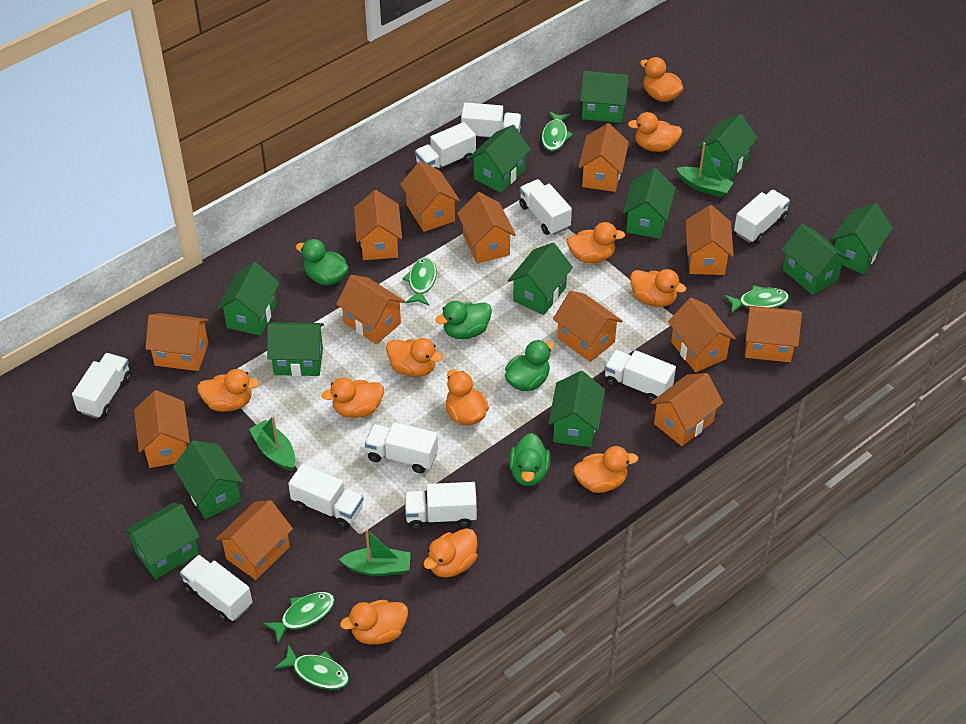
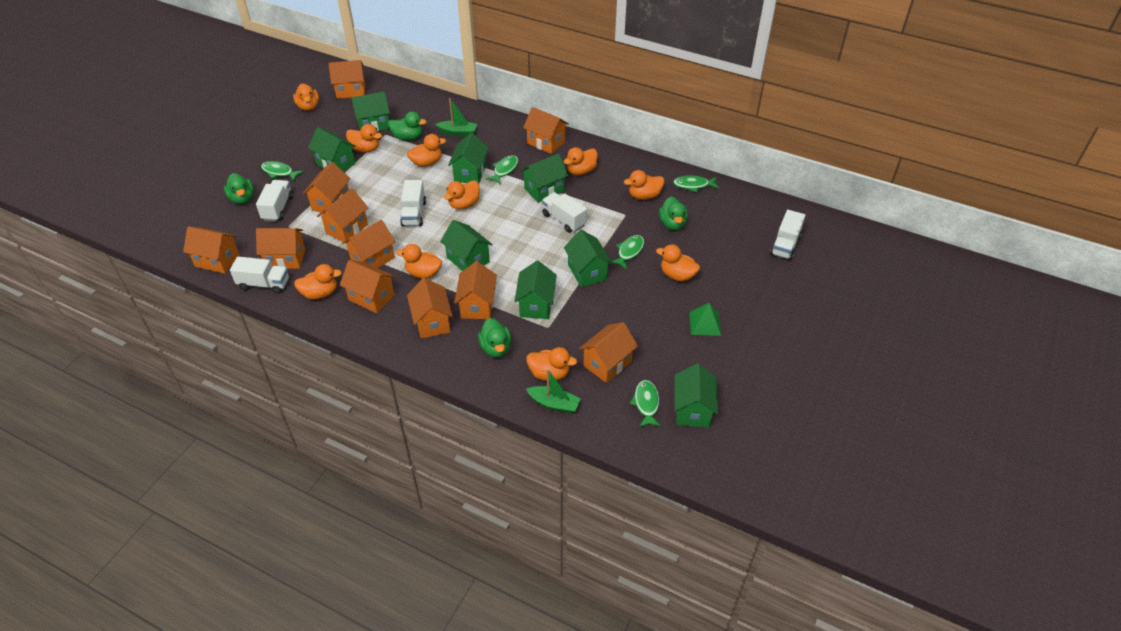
green boat: [249,416,295,471] [339,529,411,576] [677,142,734,197] = 3 -> [435,98,477,136] [526,369,581,414] = 2
green house: [124,503,200,579] [173,440,244,519] [217,262,280,336] [267,322,324,376] [469,125,531,193] [508,243,573,315] [549,371,605,447] [580,71,629,123] [623,168,676,239] [697,114,758,180] [781,224,849,295] [831,203,893,274] = 12 -> [308,127,356,172] [351,92,390,131] [440,220,493,271] [448,133,489,184] [514,261,557,319] [520,153,568,203] [564,230,613,288] [675,363,718,428] = 8
green pyramid: none = 0 -> [689,303,721,336] = 1
orange duck: [197,369,259,412] [322,377,384,418] [340,600,408,645] [386,338,443,377] [423,528,477,578] [446,369,489,426] [567,222,626,263] [574,446,639,493] [628,112,682,152] [630,269,686,307] [640,57,683,102] = 11 -> [293,83,319,111] [294,264,342,299] [346,124,382,152] [396,244,442,279] [407,134,446,167] [444,180,480,210] [526,347,577,381] [564,147,598,175] [624,170,664,200] [656,244,700,281] = 10
orange house: [134,390,190,468] [145,313,209,371] [216,500,293,580] [336,275,405,344] [354,190,402,260] [400,161,460,232] [457,192,516,264] [553,291,622,362] [578,123,629,192] [651,373,723,446] [668,298,736,372] [686,205,734,275] [745,305,802,362] = 13 -> [183,226,240,274] [256,228,305,269] [303,162,350,213] [317,188,368,243] [329,60,365,99] [340,260,395,313] [342,220,395,268] [407,278,453,339] [454,261,497,319] [523,107,569,154] [579,322,638,383] = 11
white truck: [72,353,131,418] [180,555,252,622] [288,464,364,528] [365,422,438,473] [405,482,477,530] [415,122,476,170] [461,103,521,140] [519,179,572,235] [604,350,676,402] [734,190,790,244] = 10 -> [230,257,289,294] [256,180,293,222] [400,180,426,226] [542,192,587,233] [770,210,805,260] = 5

